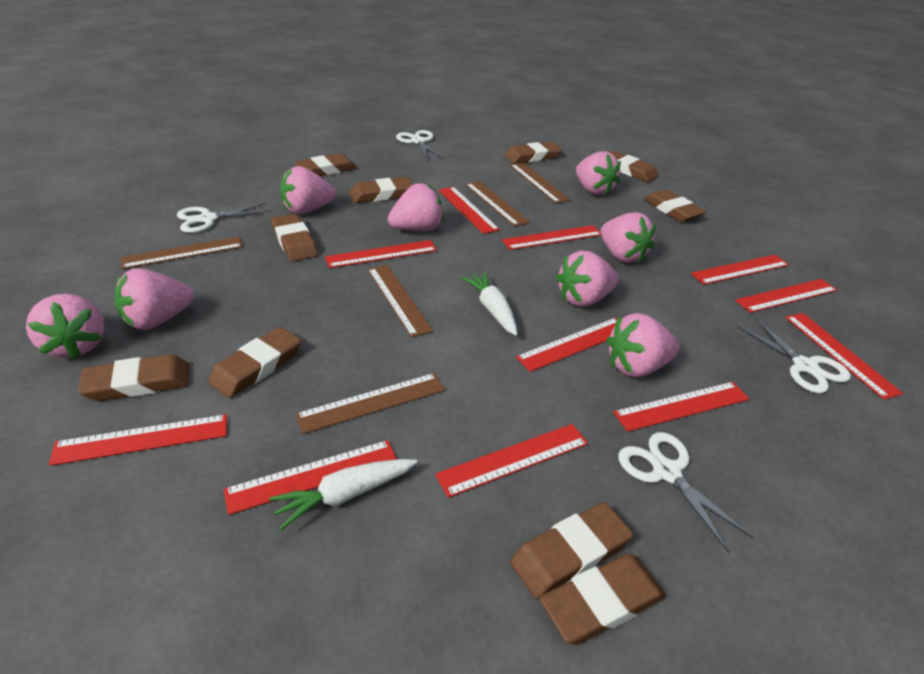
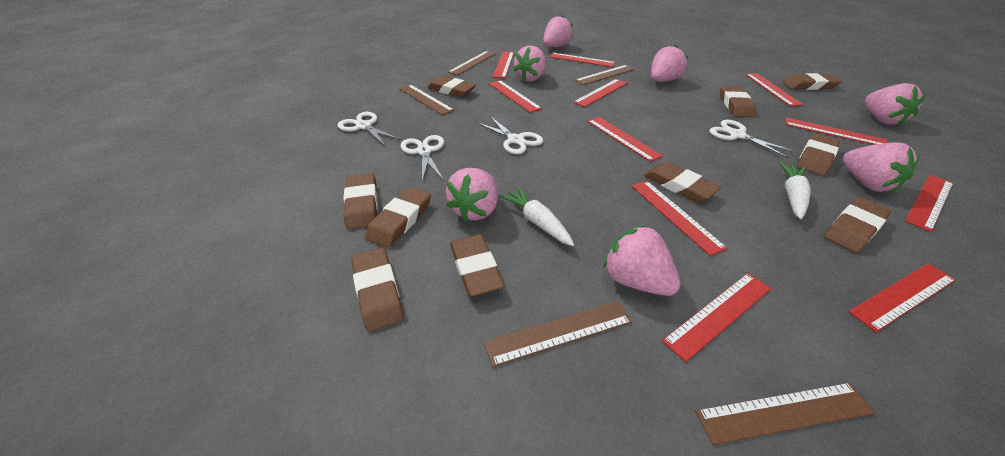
pink strawberry: [26,294,105,359] [114,268,194,330] [280,166,336,214] [388,183,444,231] [556,251,618,307] [576,151,621,195] [601,212,656,263] [607,313,679,377] = 8 -> [446,168,498,222] [513,46,546,82] [543,15,573,47] [603,225,681,296] [651,45,688,82] [843,142,920,193] [865,83,926,125] = 7

